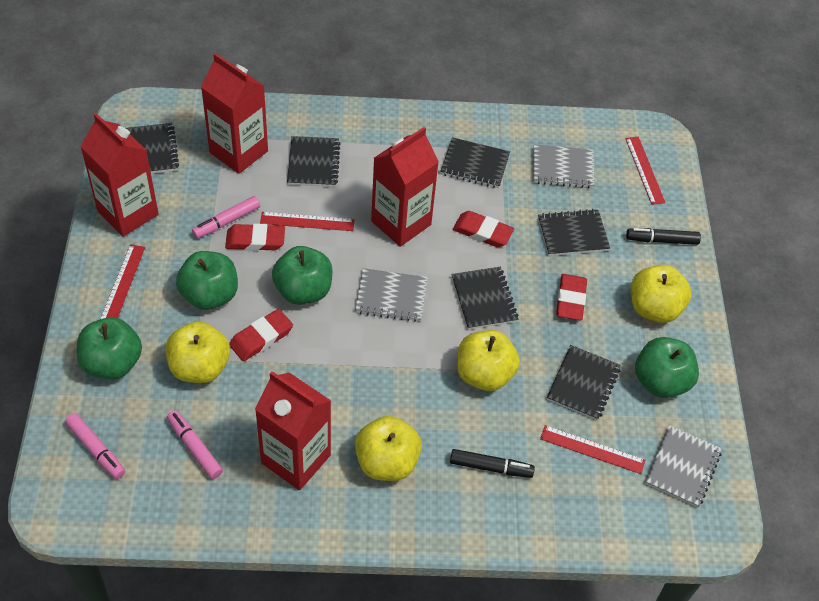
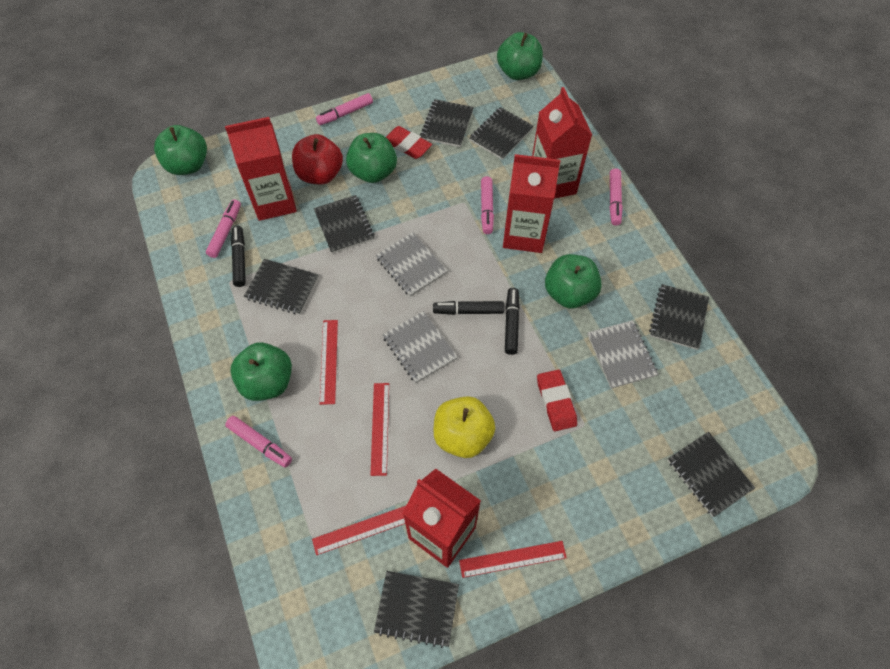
black marker: [450,449,535,478] [626,228,701,245] = 2 -> [231,226,246,287] [433,301,504,315] [505,288,520,355] = 3
black notebook: [126,123,179,174] [287,136,341,187] [440,137,510,188] [451,267,519,330] [538,209,610,256] [547,345,621,420] = 6 -> [244,259,318,315] [314,195,374,254] [374,571,459,648] [420,99,474,147] [469,107,534,160] [649,284,709,350] [668,432,755,517] = 7
green apple: [77,317,142,379] [176,251,238,310] [272,246,333,305] [635,337,699,398] = 4 -> [154,125,207,175] [230,342,292,401] [346,133,397,183] [497,32,543,80] [545,254,602,309] = 5
pink marker: [65,413,125,479] [167,410,223,479] [192,196,260,239] = 3 -> [206,199,241,258] [225,416,292,468] [316,93,373,125] [481,176,494,234] [610,168,623,226] = 5
red apple: none = 0 -> [292,134,343,185] = 1
red eraser: [225,223,285,251] [229,309,293,361] [453,211,514,247] [556,274,587,320] = 4 -> [386,126,432,159] [537,369,577,431] = 2
yellow apple: [166,321,230,383] [355,416,422,481] [457,330,520,391] [631,265,692,323] = 4 -> [433,396,495,458] = 1

